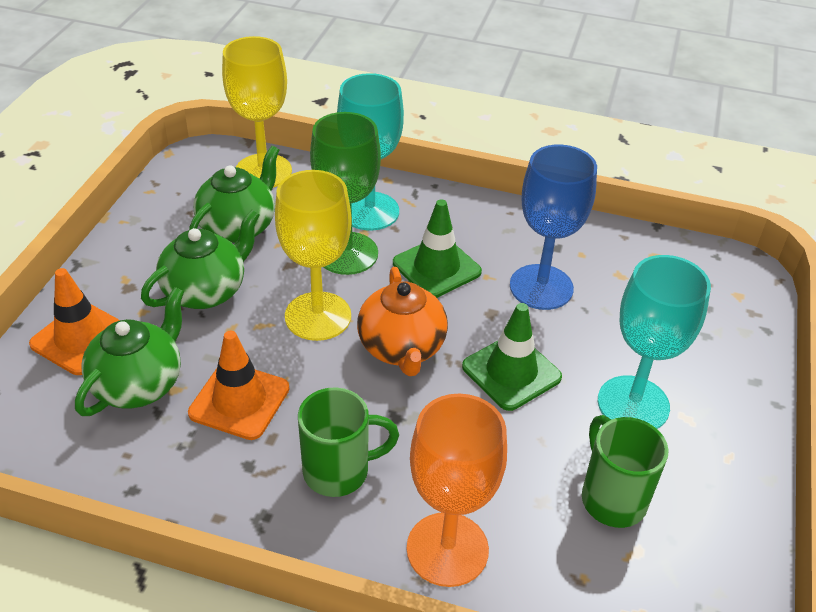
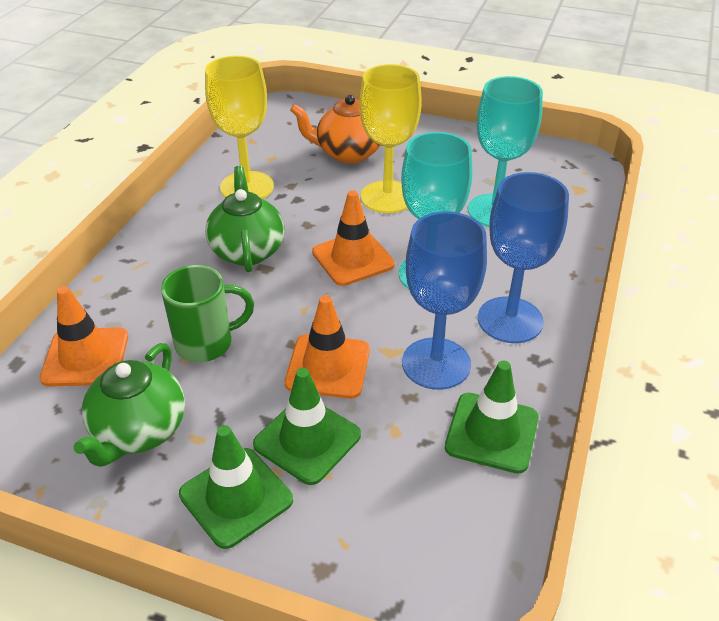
blue goblet: [510,144,597,310] = 1 -> [402,211,487,390] [478,172,569,343] = 2
green goblet: [310,112,381,275] = 1 -> none = 0
green mug: [298,387,399,497] [582,415,668,528] = 2 -> [161,265,254,362] = 1
green teapot: [75,287,184,416] [141,210,260,309] [189,146,279,243] = 3 -> [73,343,185,467] [205,166,284,272] = 2
green traffic cone: [393,199,482,298] [462,303,562,411] = 2 -> [179,425,293,549] [253,368,361,485] [445,361,539,474] = 3
orange goblet: [407,394,507,587] = 1 -> none = 0
orange traffic cone: [29,268,120,375] [188,331,289,440] = 2 -> [40,286,128,387] [285,295,370,399] [312,190,395,286] = 3

